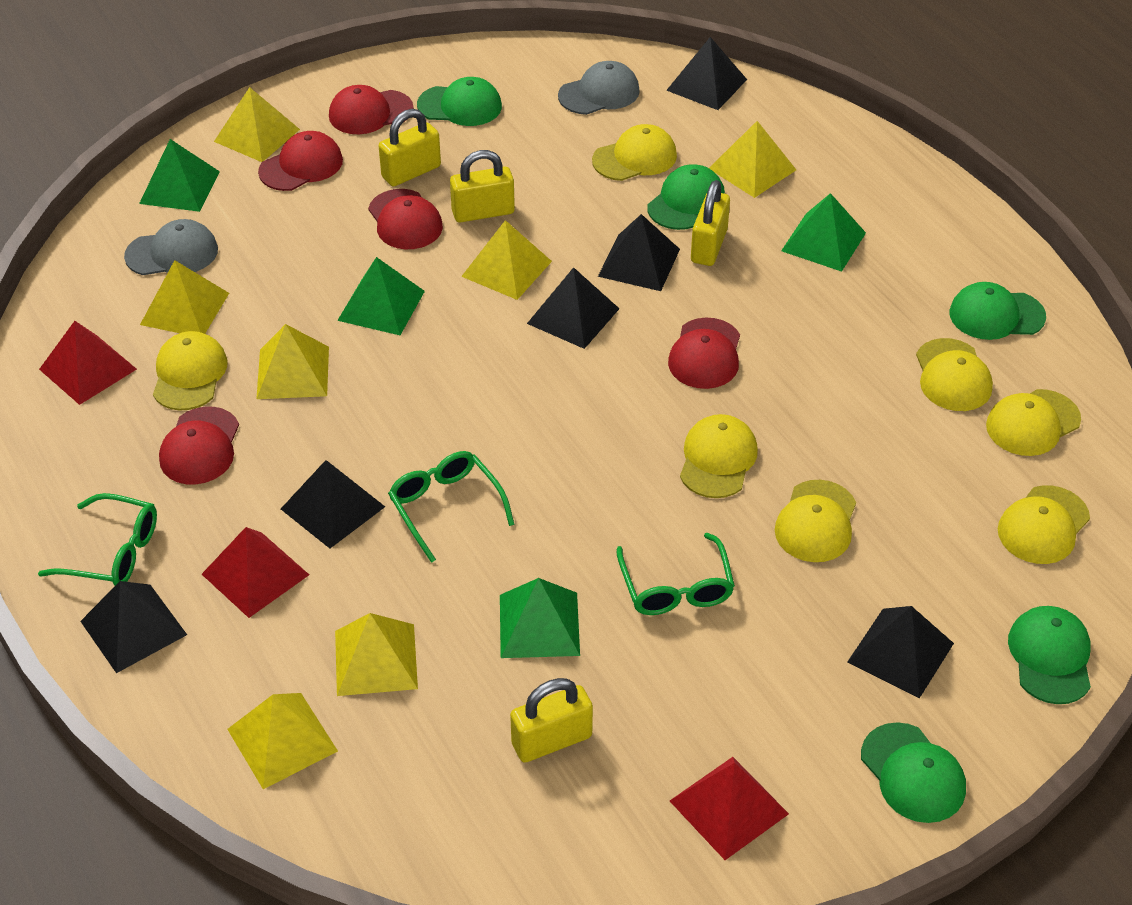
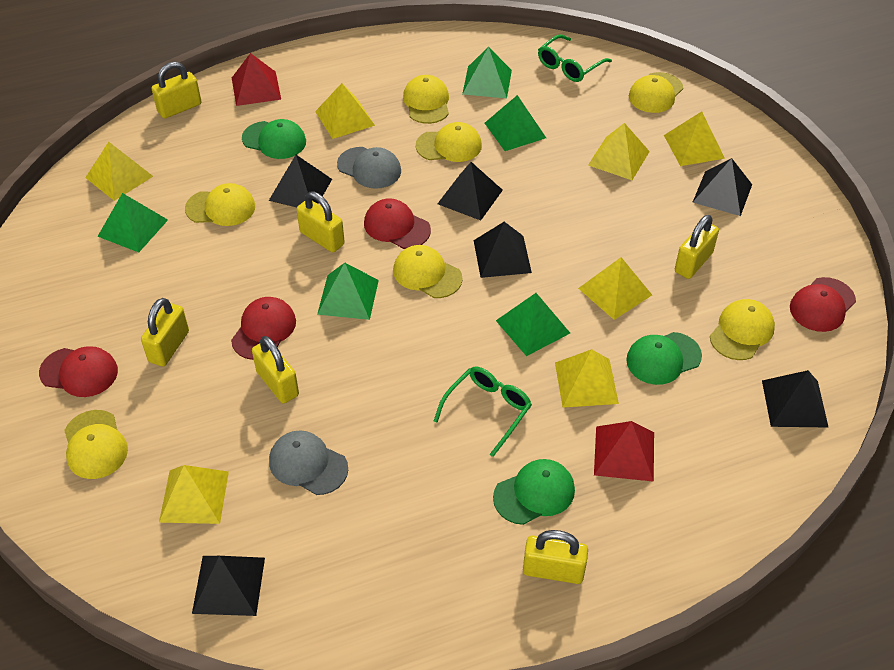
green cap: [417,77,502,126] [647,164,725,230] [861,722,966,823] [950,282,1046,340] [1008,606,1091,704] = 5 -> [242,119,306,159] [493,459,575,525] [626,332,702,385] = 3
green glasses: [38,493,157,586] [388,451,515,563] [617,533,735,615] = 3 -> [434,366,532,457] [538,34,612,82] = 2
green pyramid: [139,139,220,212] [337,257,425,335] [500,578,580,658] [781,193,866,272] = 4 -> [97,193,168,252] [317,263,379,320] [462,47,512,98] [485,95,546,151] [496,293,570,356] = 5
red cap: [159,407,239,484] [258,131,343,191] [329,85,414,134] [368,189,443,249] [668,318,740,389] = 5 -> [39,346,118,397] [231,297,296,360] [364,198,431,249] [790,277,856,332] = 4
red pyramid: [39,321,137,405] [202,527,309,618] [670,757,789,860] = 3 -> [232,53,281,106] [594,421,654,482] = 2
yellow padlock: [379,109,441,186] [450,150,515,223] [510,678,593,763] [691,180,730,266] = 4 -> [141,298,189,366] [151,62,202,119] [252,336,299,403] [297,192,345,252] [523,530,588,584] [675,215,719,279] = 6

